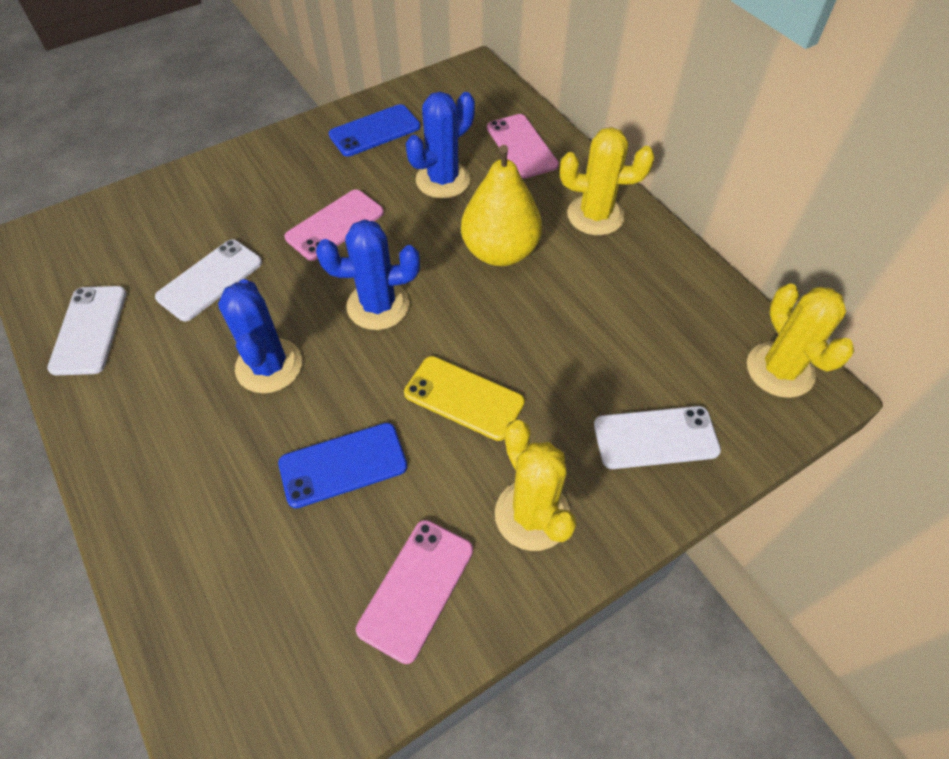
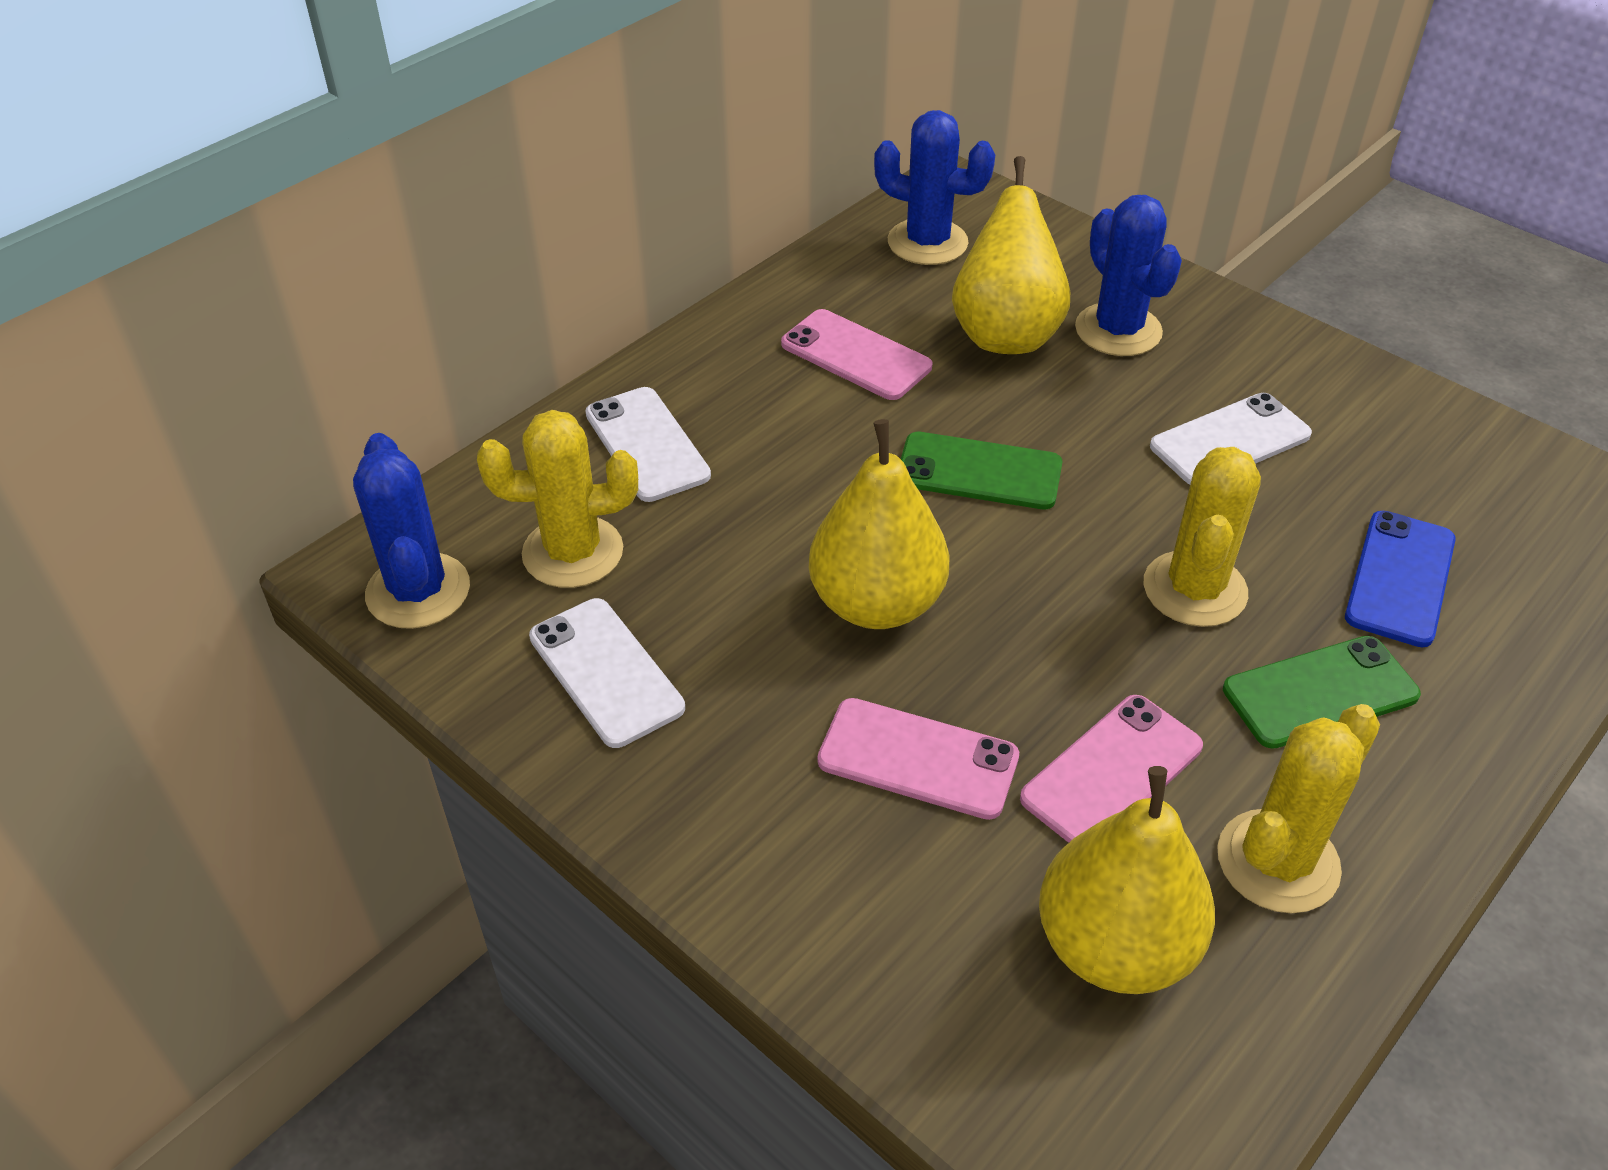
blue phone: [278,423,407,508] [329,104,420,156] = 2 -> [1345,511,1456,647] = 1
green phone: none = 0 -> [901,432,1062,509] [1223,636,1421,749] = 2
yellow pear: [461,145,542,266] = 1 -> [809,419,949,629] [952,156,1070,354] [1039,766,1215,994] = 3
yellow phone: [404,356,525,441] = 1 -> none = 0

